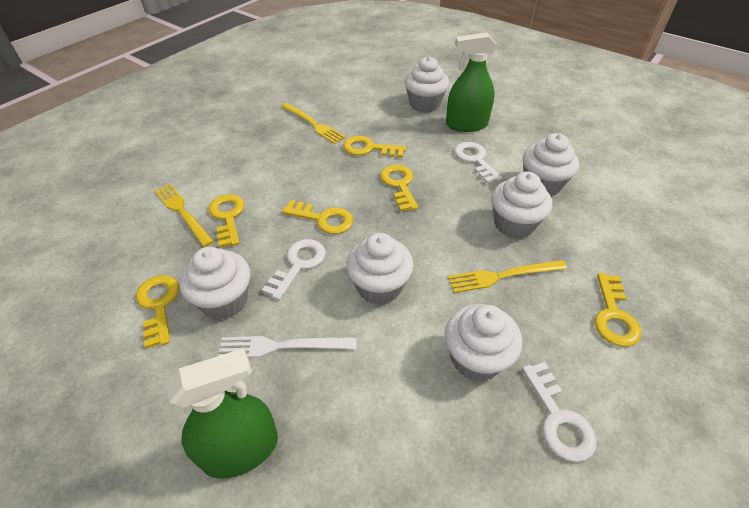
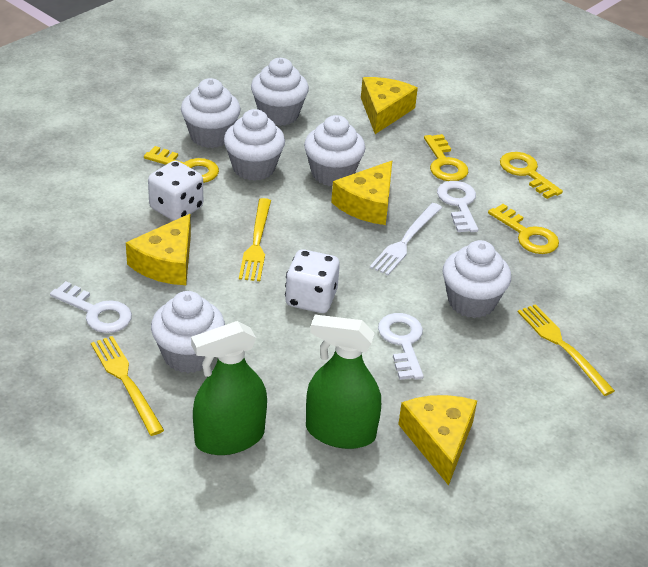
white dice: none = 0 -> [148,161,203,221] [285,249,340,313] = 2
yellow cheese: none = 0 -> [126,214,191,285] [331,161,392,225] [361,77,418,134] [398,395,477,486] = 4
yellow key: [136,275,179,349] [209,194,245,247] [282,200,353,234] [343,136,406,158] [380,165,418,211] [594,273,641,347] = 6 -> [144,146,219,183] [424,134,468,181] [488,204,559,254] [500,152,563,199] = 4

